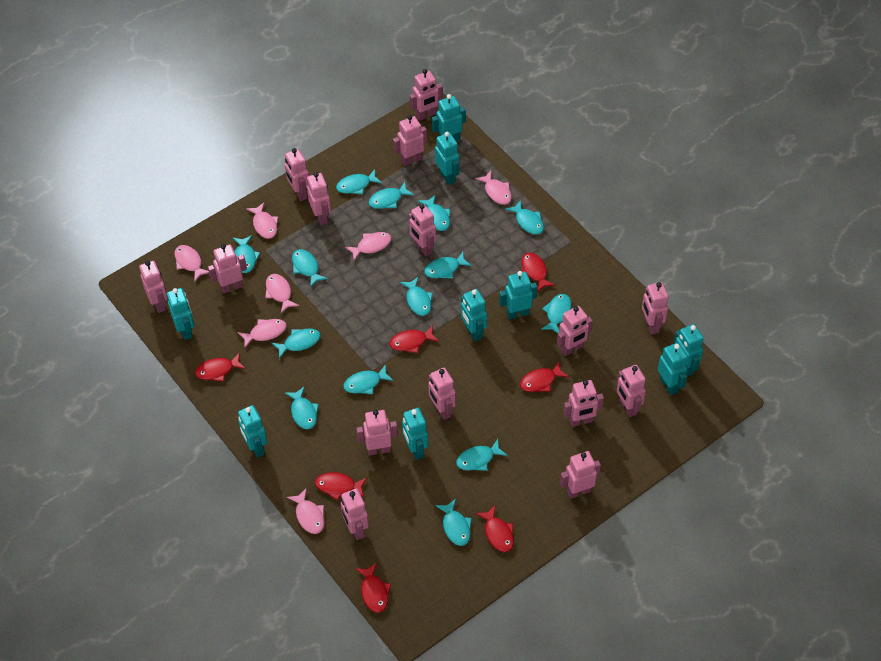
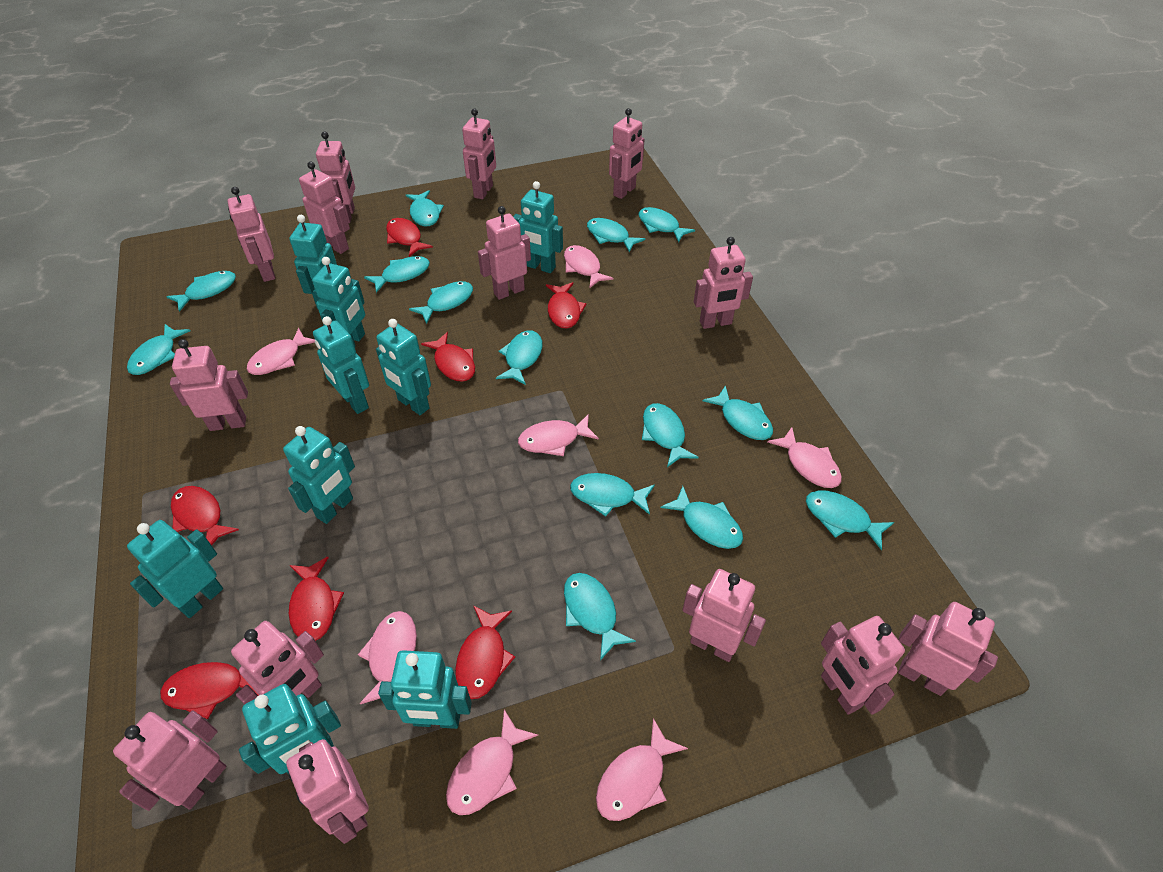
pink robot: [139,260,168,313] [208,244,247,294] [285,148,309,201] [307,172,331,225] [341,488,369,540] [356,410,398,456] [393,115,427,166] [409,204,436,256] [410,69,443,121] [428,368,456,420] [557,306,593,356] [560,451,601,499] [563,380,604,427] [617,365,646,417] [642,282,668,334] = 15 -> [113,711,226,811] [170,339,248,431] [227,187,275,282] [231,621,324,705] [286,739,369,844] [299,161,350,254] [316,131,355,223] [462,108,496,199] [478,206,531,300] [609,108,645,199] [682,569,766,662] [694,237,753,329] [821,616,905,714] [898,602,998,696] = 14

